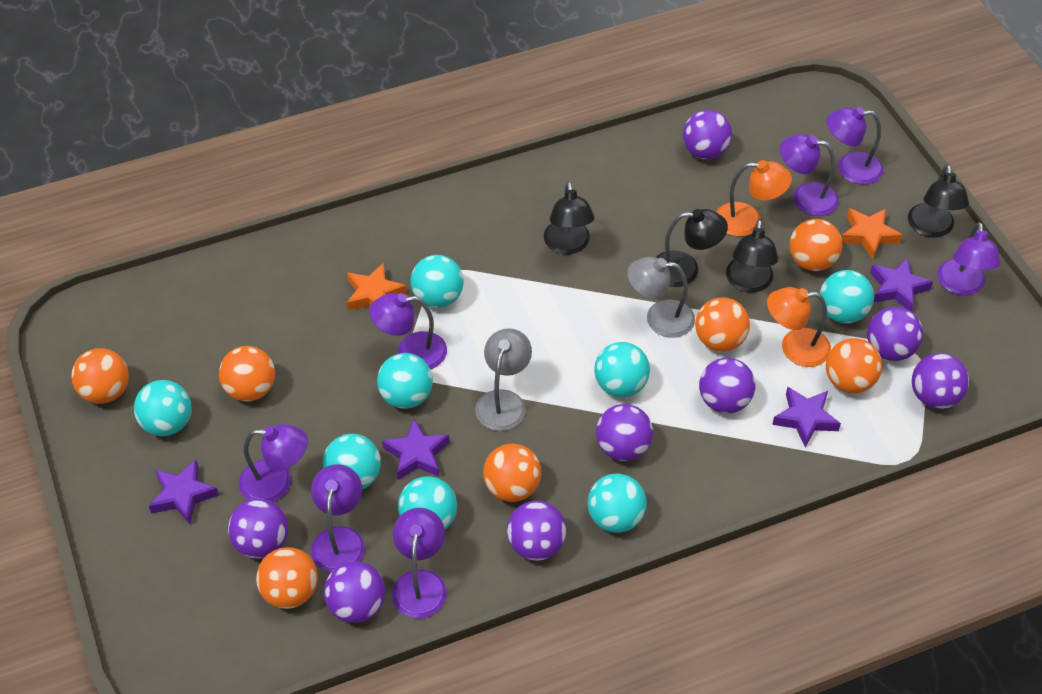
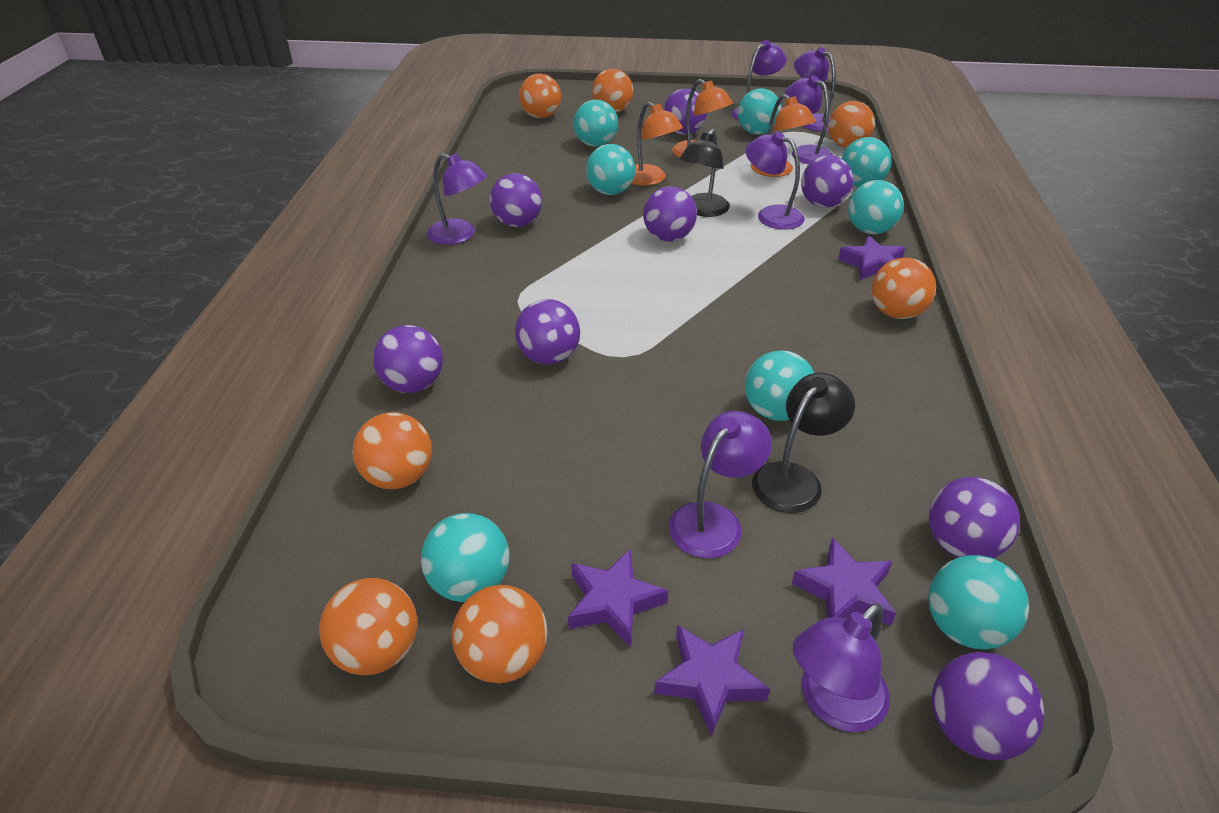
black lamp: [544,181,595,254] [656,209,728,287] [726,219,779,292] [908,165,969,238] = 4 -> [679,129,730,217] [752,373,855,513] = 2
grey lamp: [475,328,532,431] [627,257,695,338] = 2 -> none = 0
orange lamp: [716,160,792,236] [767,287,831,367] = 2 -> [632,102,683,186] [672,79,733,157] [751,94,816,177] = 3
orange star: [347,263,407,311] [841,208,902,259] = 2 -> none = 0

